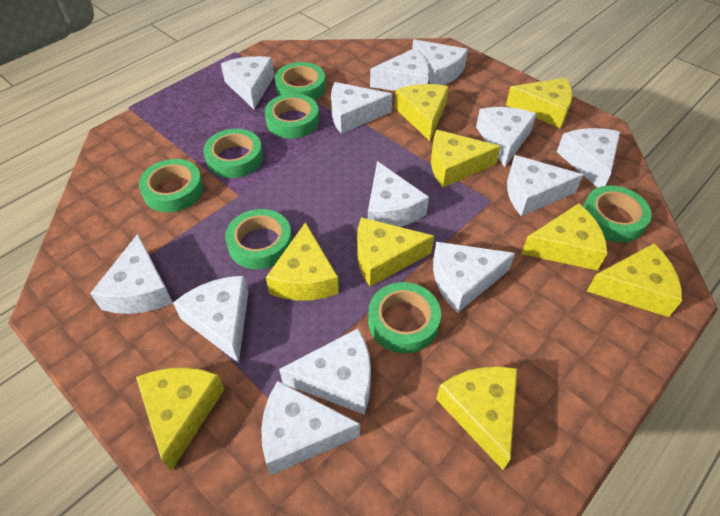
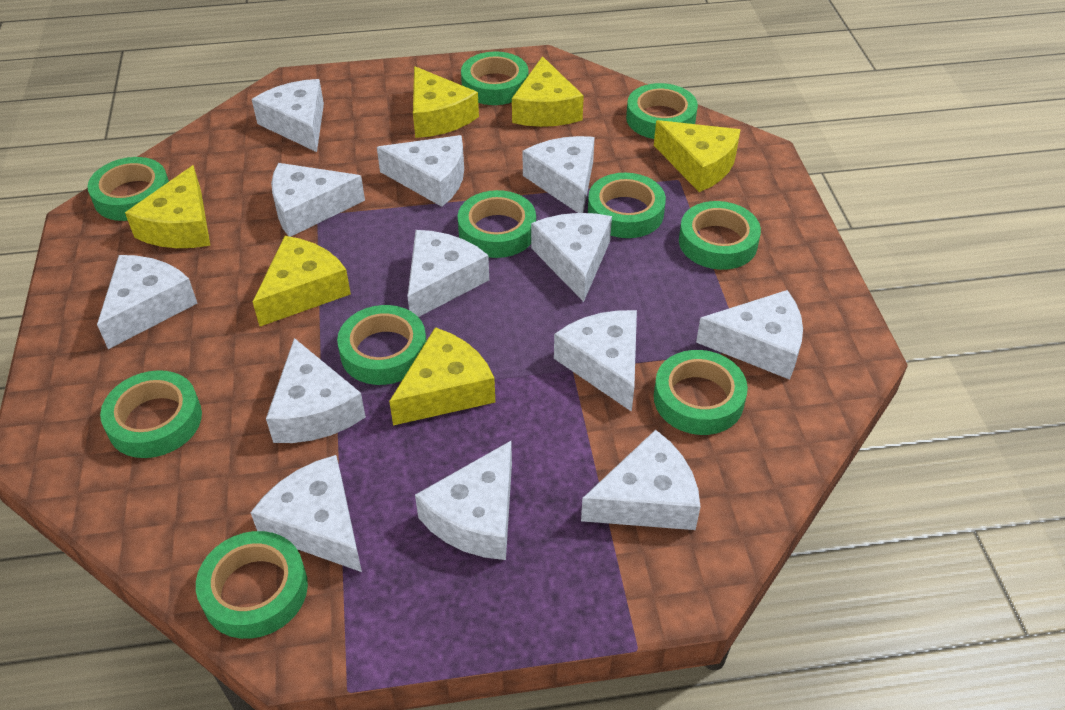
green tape: [139,159,204,212] [203,129,263,178] [225,209,292,269] [265,93,319,139] [275,62,326,100] [368,282,441,353] [583,186,652,243] = 7 -> [88,157,169,221] [100,370,202,458] [196,531,308,639] [337,305,426,385] [458,190,536,258] [461,51,528,105] [588,173,666,238] [626,83,698,139] [654,350,748,435] [679,201,761,270] = 10
yellow cheese: [136,367,225,471] [266,222,339,300] [357,217,434,287] [395,84,449,141] [431,130,501,187] [436,366,517,470] [506,78,573,128] [521,203,607,271] [587,244,682,317] = 9 -> [125,165,210,248] [253,236,351,327] [389,327,495,425] [413,66,479,138] [512,56,584,127] [654,120,741,192] = 6

